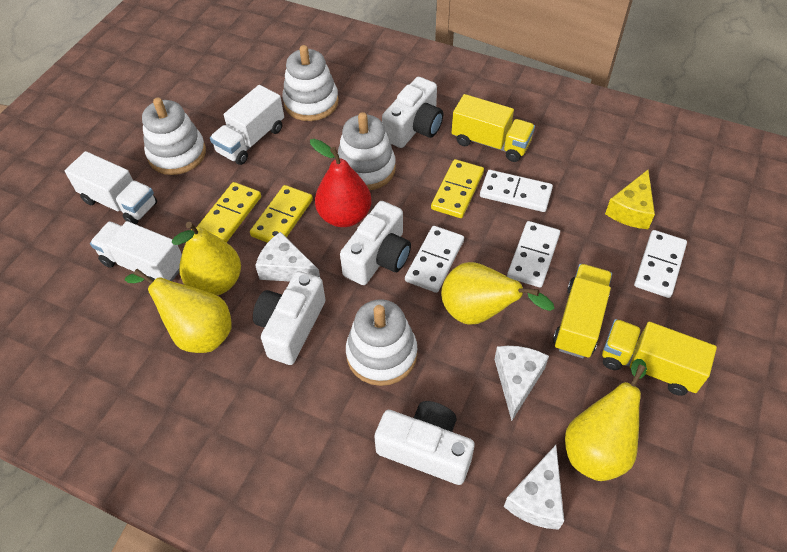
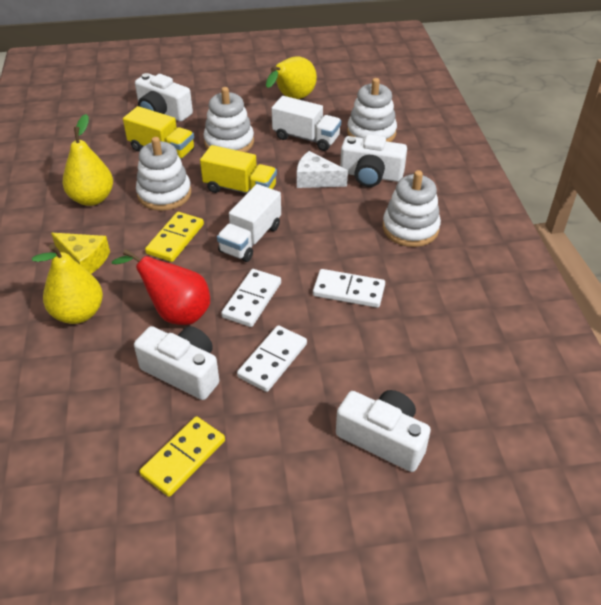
white cheese: [255,232,320,281] [494,346,549,421] [504,445,564,530] = 3 -> [297,151,348,188] = 1
white domino: [405,226,464,293] [480,170,553,212] [507,221,560,288] [634,230,687,298] = 4 -> [221,269,281,327] [237,325,307,392] [313,269,385,308] = 3
white truck: [65,151,157,224] [90,221,182,284] [210,85,284,165] = 3 -> [217,184,281,262] [272,96,341,151] = 2
yellow domino: [197,182,261,243] [250,185,313,243] [431,159,484,218] = 3 -> [139,416,225,497] [145,212,204,262] = 2
yellow pear: [125,269,232,353] [172,222,241,295] [441,262,555,325] [565,359,647,481] = 4 -> [32,244,103,324] [62,114,113,206] [266,56,317,99] = 3
yellow truck: [452,94,535,162] [553,264,612,358] [602,319,717,396] = 3 -> [123,106,194,159] [200,145,277,193] = 2

